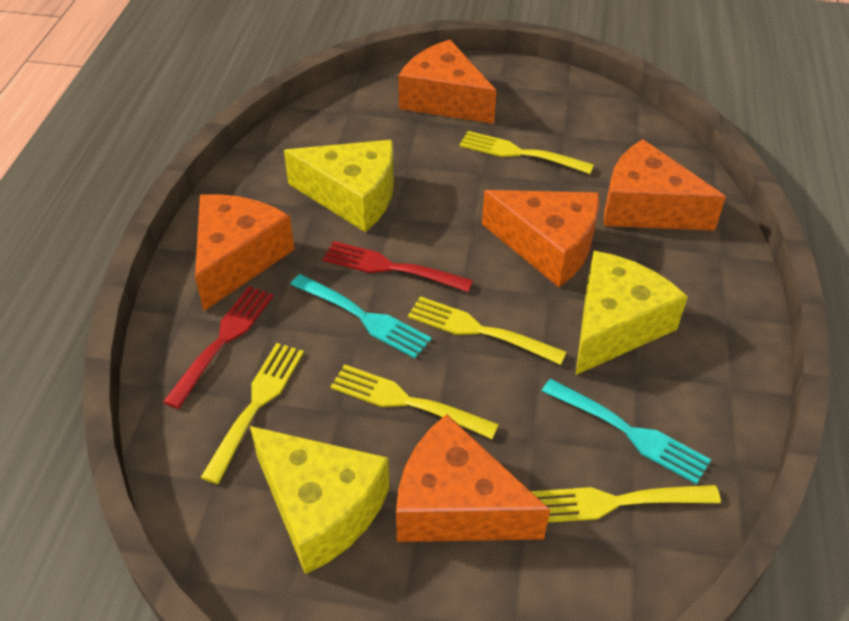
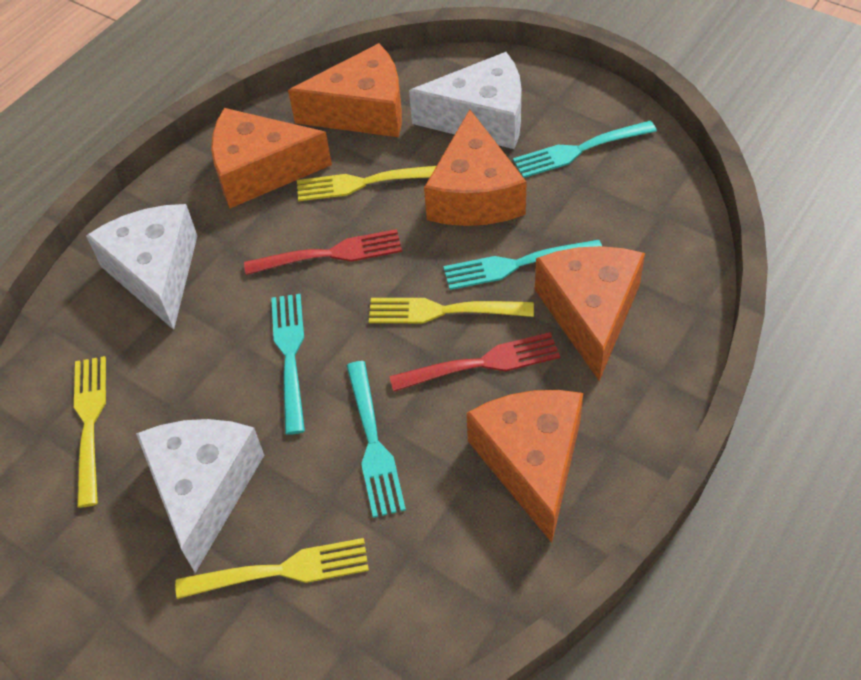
turquoise fork: [290,274,432,358] [542,379,711,484] = 2 -> [271,294,305,435] [347,361,406,518] [443,240,602,290] [513,121,657,178] = 4
white cheese: none = 0 -> [86,204,197,330] [136,419,264,573] [409,52,521,149] = 3
yellow cheese: [250,426,390,574] [284,140,394,232] [576,251,688,375] = 3 -> none = 0
yellow fork: [200,343,304,484] [330,364,499,439] [408,296,567,365] [459,131,594,174] [531,485,721,522] = 5 -> [74,356,106,508] [175,538,369,599] [297,166,436,201] [369,298,534,324] = 4

